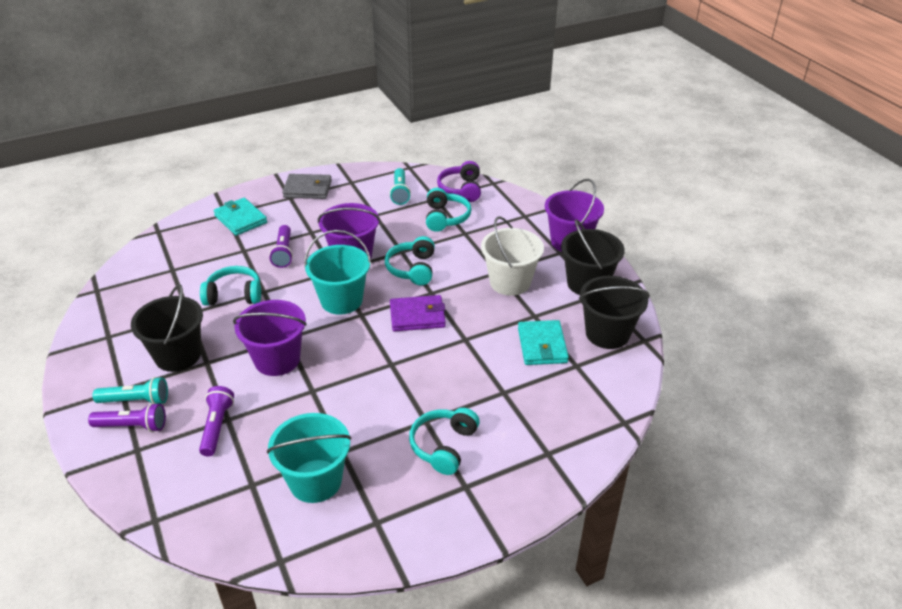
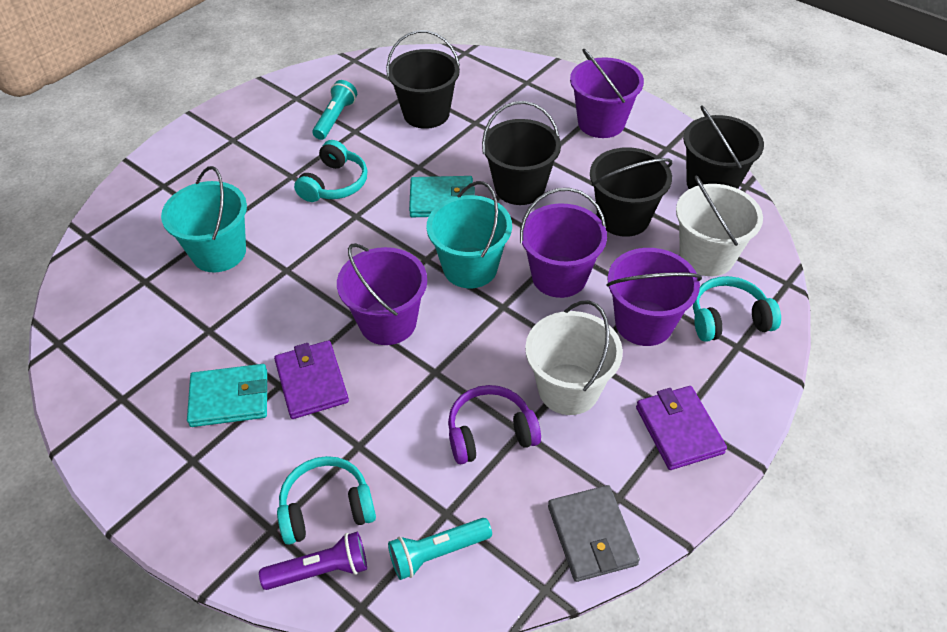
black bucket: [131,284,203,372] [561,219,625,295] [579,276,650,349] = 3 -> [386,30,460,129] [482,101,561,205] [590,147,673,237] [683,106,764,189] = 4
purple bucket: [233,300,307,376] [318,203,380,260] [545,179,604,252] = 3 -> [337,243,427,345] [520,188,607,298] [570,49,644,138] [606,248,702,346] = 4
purple flashlight: [88,403,166,432] [199,386,234,456] [269,225,293,268] = 3 -> [259,532,367,590] = 1
purple wallet: [390,295,446,332] = 1 -> [274,340,349,419] [636,386,727,470] = 2
turquoise headphones: [200,266,261,306] [385,236,435,285] [409,408,480,475] [426,188,472,232] = 4 -> [277,456,376,545] [294,140,367,202] [693,276,781,342] = 3
white bucket: [481,217,544,296] = 1 -> [525,300,623,415] [676,175,763,276] = 2

